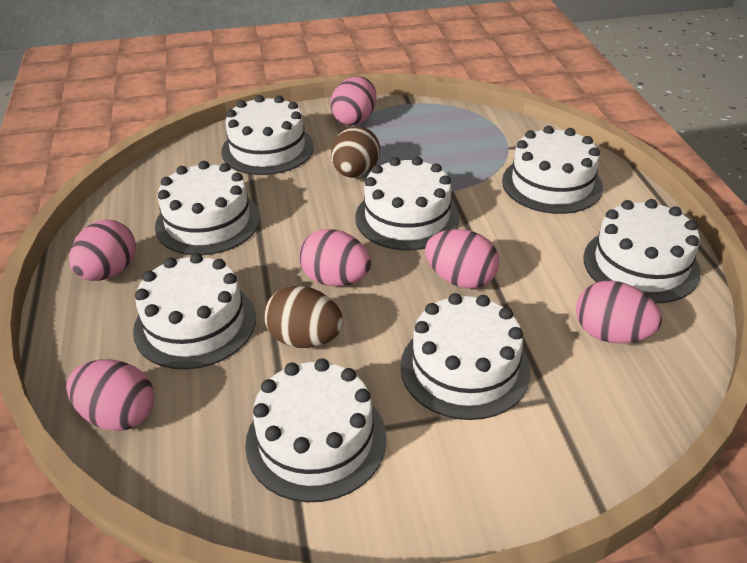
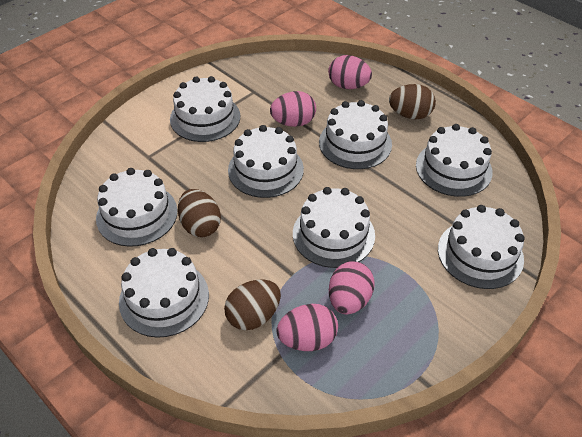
brown egg: [264,286,343,348] [331,126,380,178] = 2 -> [178,189,221,237] [224,279,281,330] [389,84,436,119] = 3
pink egg: [66,359,154,431] [69,220,136,281] [299,229,371,286] [330,77,376,126] [425,229,499,289] [576,281,662,344] = 6 -> [270,91,316,127] [276,304,338,351] [328,55,372,89] [329,261,375,314] = 4

